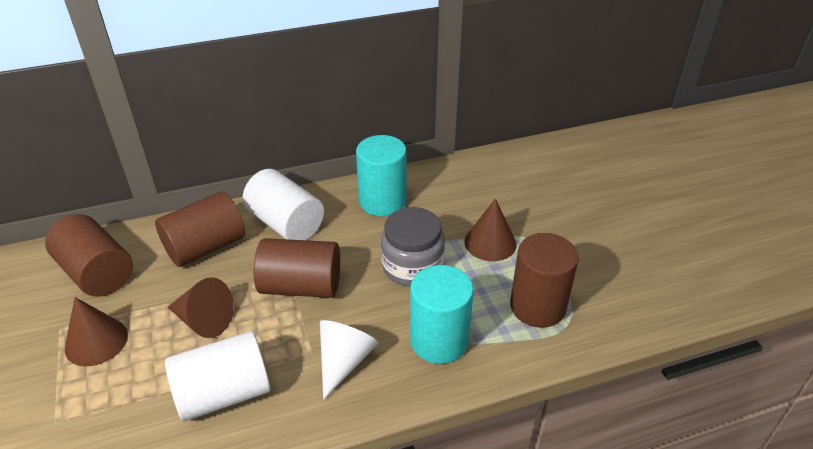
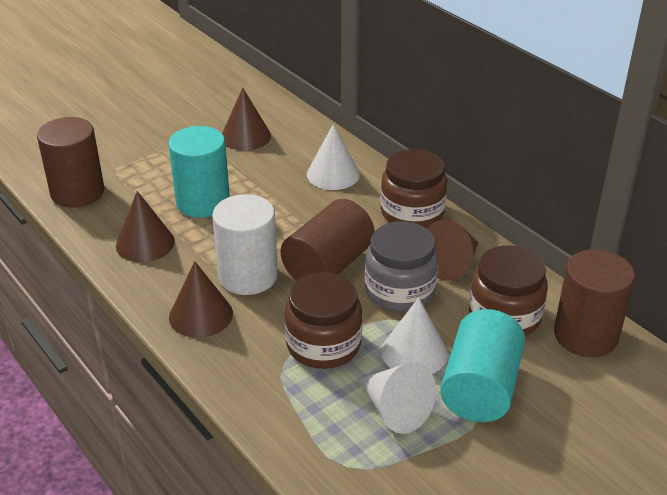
brown cone: [65,297,128,366] [167,277,234,338] [464,199,517,261] = 3 -> [116,191,175,262] [169,261,233,338] [222,88,271,151] [426,220,478,281] = 4
brown cylinder: [45,214,133,296] [155,191,245,267] [254,238,340,298] [510,233,579,328] = 4 -> [37,117,104,208] [281,199,375,281] [554,249,635,357] = 3
brown jar: none = 0 -> [285,272,362,369] [380,149,447,228] [469,245,548,336] = 3
white cone: [320,320,378,400] = 1 -> [307,124,360,190] [359,362,436,434] [381,298,448,374] = 3
white cylinder: [165,331,270,421] [243,169,324,240] = 2 -> [212,194,278,295] = 1

